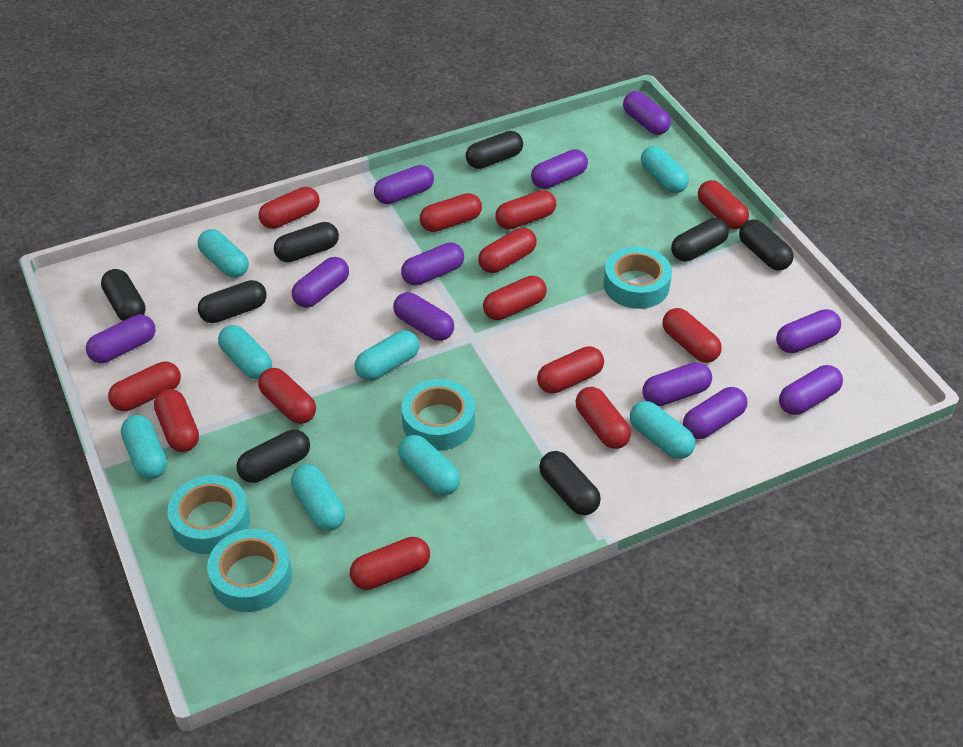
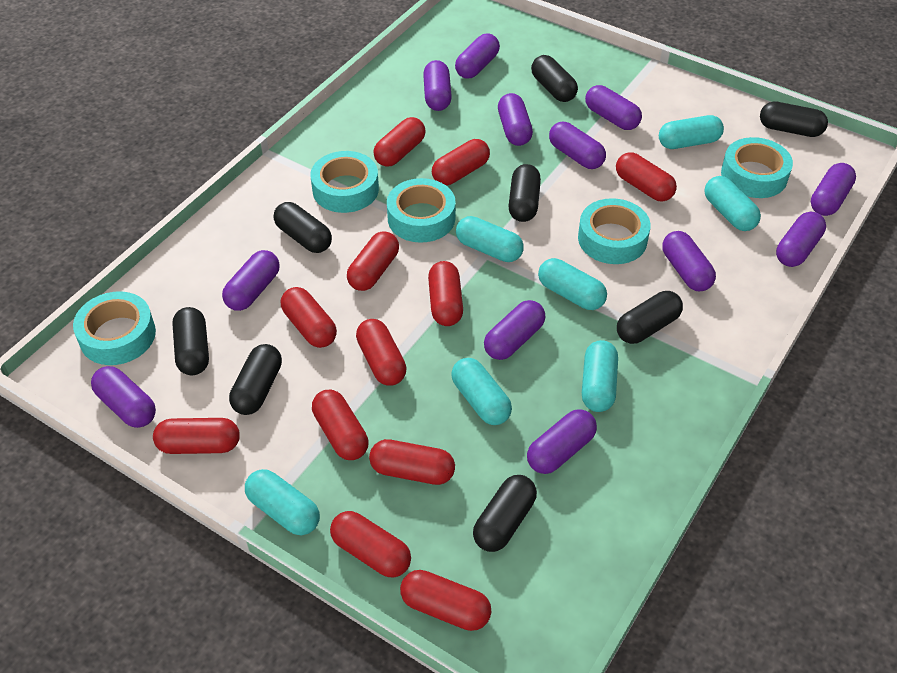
purple capsule: [86,315,156,363] [292,257,349,308] [374,165,434,204] [393,292,454,341] [401,242,464,286] [531,149,588,189] [623,91,671,135] [642,362,712,406] [683,387,747,439] [776,309,841,353] [779,365,843,415] = 11 -> [91,366,156,428] [222,250,280,311] [423,60,452,111] [455,33,500,79] [484,300,545,360] [498,93,533,146] [527,409,597,474] [549,122,606,169] [585,85,642,130] [662,231,716,291] [776,212,826,267] [811,163,856,216] = 12
red capsule: [108,362,181,411] [154,389,199,452] [258,187,320,229] [258,368,316,424] [350,537,430,590] [420,193,482,232] [478,228,537,273] [483,276,547,320] [495,190,556,229] [537,346,604,394] [576,387,631,449] [663,308,722,363] [698,180,749,229] = 13 -> [153,418,240,454] [281,287,337,348] [312,390,368,460] [330,511,411,578] [347,231,399,291] [356,319,407,386] [369,439,455,485] [373,117,426,167] [400,570,491,631] [428,261,463,326] [432,139,490,185] [616,152,677,202] = 12
turquoise capsule: [121,415,167,479] [198,229,249,278] [218,325,272,379] [291,465,345,531] [354,330,420,381] [398,435,460,495] [630,401,695,459] [641,146,689,193] = 8 -> [245,469,320,535] [451,358,512,425] [456,216,524,262] [538,258,607,310] [582,340,618,412] [659,115,724,149] [704,176,761,231] = 7
turquoise tape: [167,475,250,554] [207,529,292,612] [401,379,475,451] [604,247,672,309] = 4 -> [73,291,156,365] [310,151,379,213] [387,178,456,243] [578,198,651,264] [721,137,793,198] = 5

